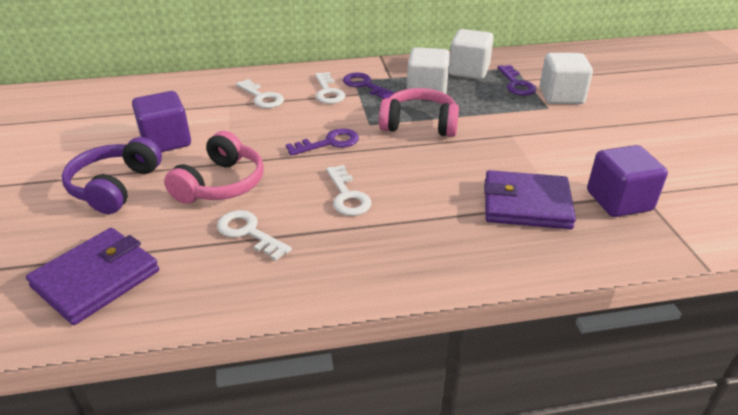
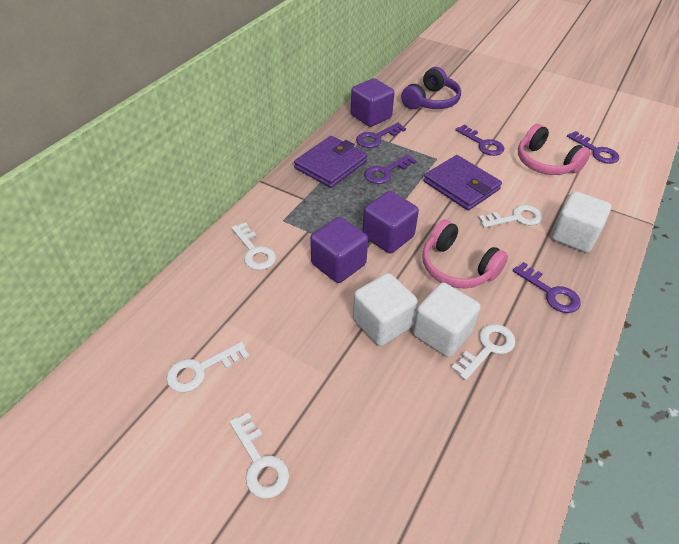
purple cube: [132,91,191,152] [587,145,668,217] = 2 -> [310,217,368,283] [351,78,395,127] [362,191,419,254] = 3
purple key: [286,128,359,156] [343,73,395,99] [497,65,537,95] = 3 -> [356,123,406,148] [364,154,416,184] [455,124,504,156] [513,262,581,313] [567,131,619,164] = 5
white key: [217,210,292,261] [236,79,284,108] [315,72,345,104] [326,165,372,216] = 4 -> [166,342,249,392] [229,412,289,499] [231,222,276,270] [451,324,515,380] [478,205,542,228] = 5

